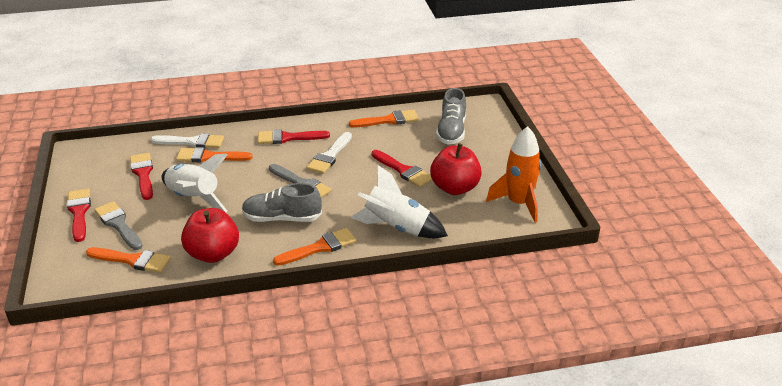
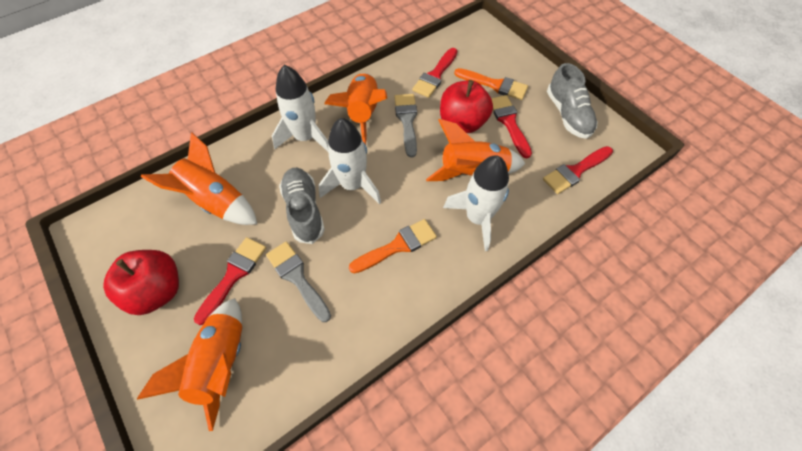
orange brush: [86,247,171,273] [176,147,253,162] [273,228,357,266] [349,110,419,128] = 4 -> [349,219,437,274] [454,68,528,100] = 2
orange rocket: [486,126,541,223] = 1 -> [137,298,242,431] [141,132,257,225] [324,73,387,145] [426,119,525,181] = 4
white brush: [151,133,224,148] [306,132,352,174] = 2 -> none = 0
white rocket: [162,154,228,212] [351,165,448,238] = 2 -> [272,65,329,153] [319,118,381,204] [443,155,509,251] = 3

